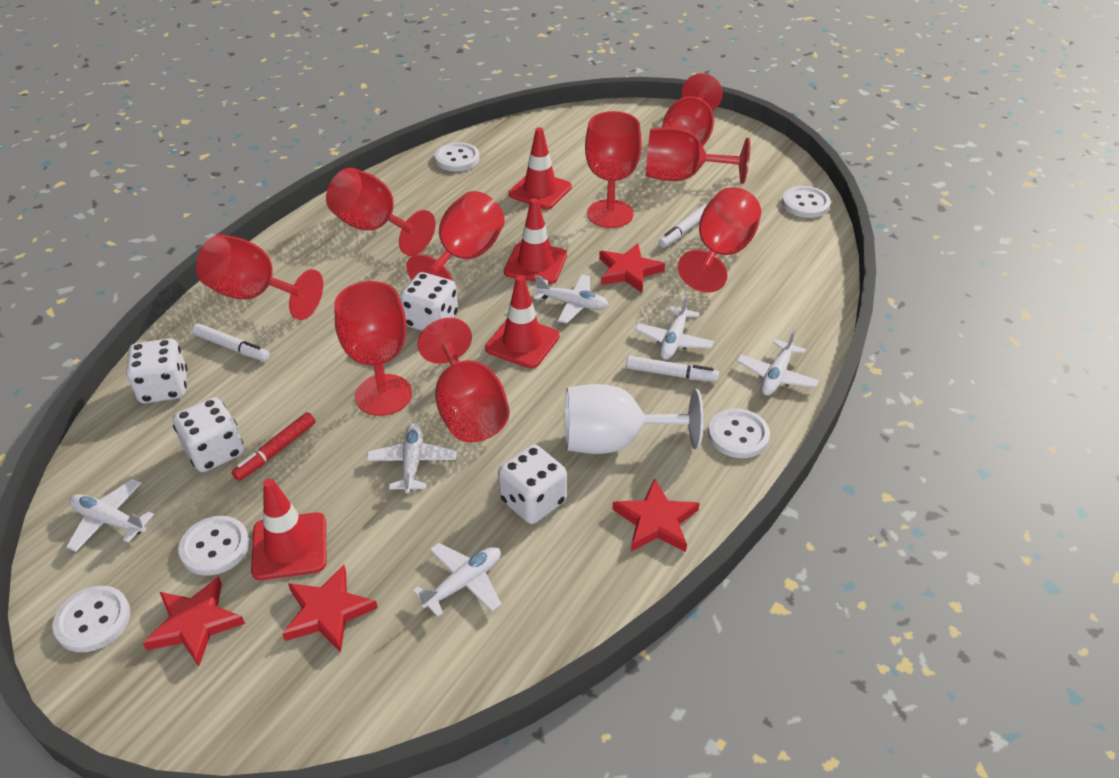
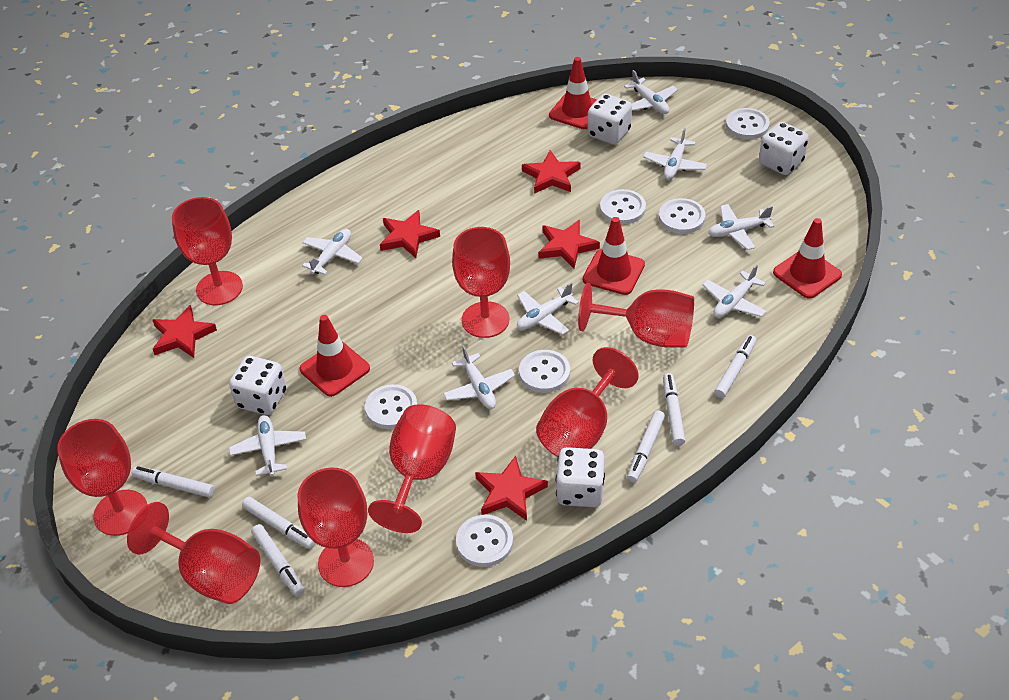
red goblet: [196,234,323,320] [326,168,436,256] [334,281,412,416] [406,191,505,280] [417,318,510,442] [585,111,642,228] [646,128,750,184] [662,73,723,146] [678,187,761,293] = 9 -> [57,419,148,536] [127,502,261,604] [172,197,243,305] [297,468,374,587] [368,404,456,533] [452,227,510,338] [536,347,639,457] [578,283,694,348] = 8
red marker: [231,412,315,481] = 1 -> none = 0
red star: [143,576,245,666] [282,565,378,653] [599,243,665,293] [612,478,699,552] = 4 -> [153,305,217,358] [380,210,440,258] [475,456,548,521] [522,150,581,194] [538,220,600,269] = 5
white button: [53,586,131,652] [178,516,249,576] [435,142,480,171] [708,408,770,458] [782,186,831,218] = 5 -> [365,384,417,429] [456,515,513,567] [519,350,570,393] [600,189,646,224] [659,198,705,234] [726,108,770,139] = 6
white goblet: [565,384,704,454] = 1 -> none = 0
white marker: [192,324,270,361] [626,356,719,382] [658,204,707,248] = 3 -> [132,466,215,497] [242,497,316,549] [251,524,305,596] [627,410,665,482] [663,373,685,446] [714,335,756,398] = 6
white plane: [66,479,154,552] [366,423,457,494] [413,543,502,617] [534,274,609,324] [635,295,714,360] [737,330,819,396] = 6 -> [229,415,306,476] [302,229,363,275] [443,345,515,409] [517,282,579,335] [624,70,678,114] [643,128,707,180] [702,264,767,318] [708,204,774,250] = 8

